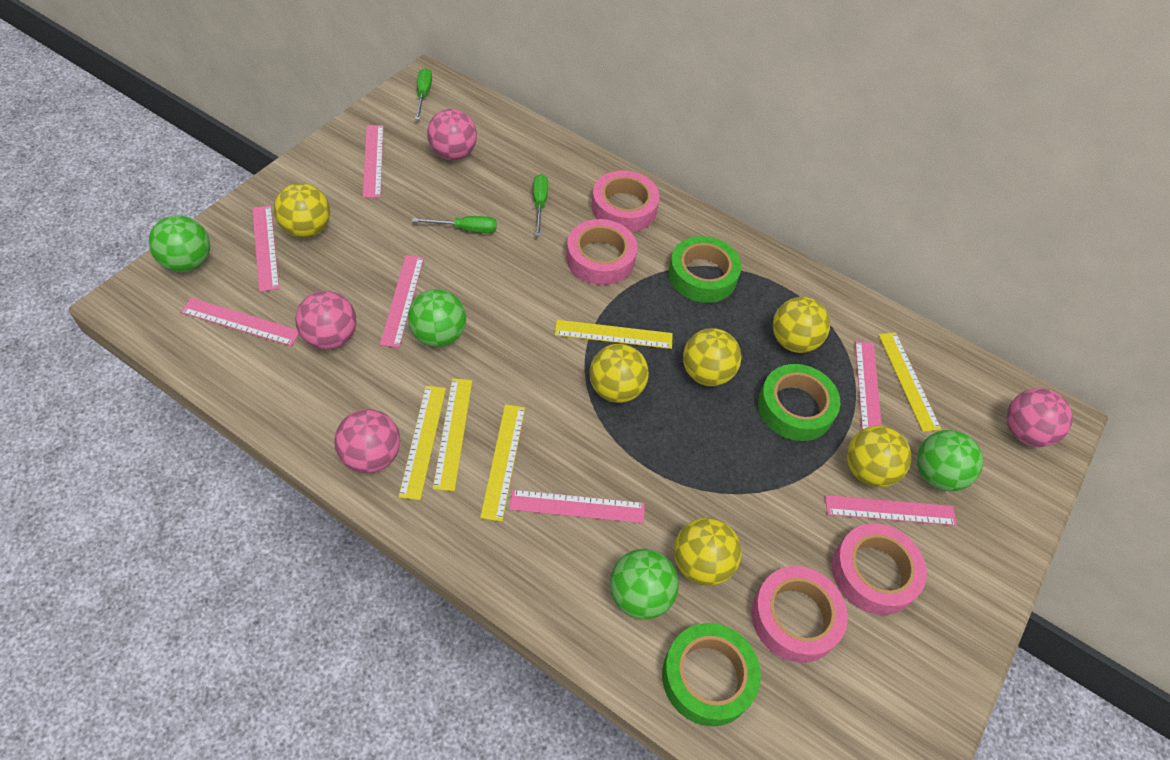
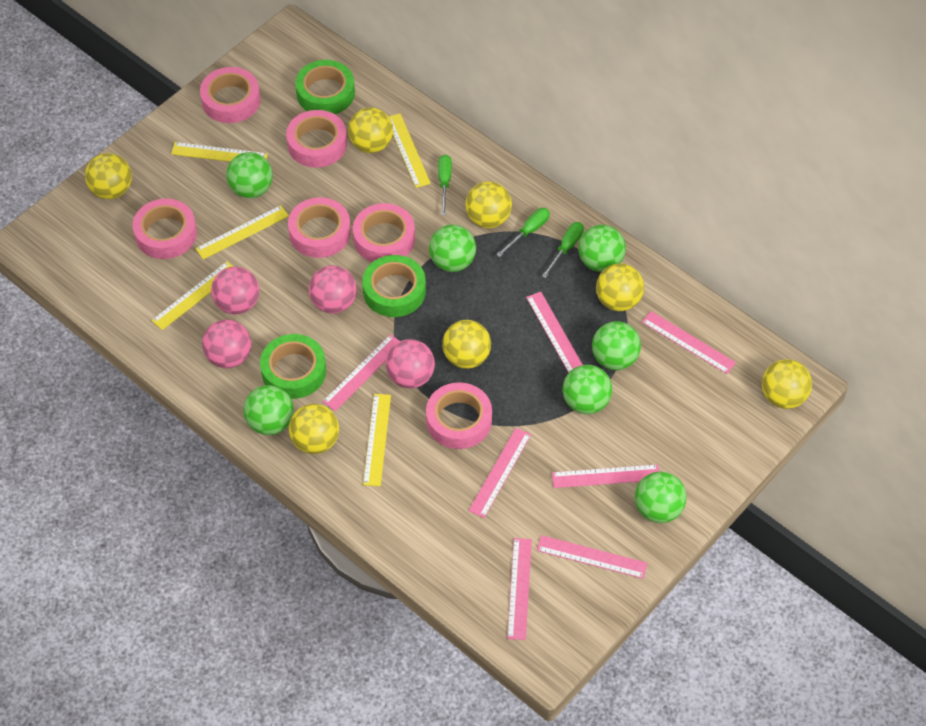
green ball: [148,215,210,272] [408,289,466,347] [610,549,679,620] [917,430,983,491] = 4 -> [226,152,273,198] [244,385,294,435] [429,225,476,272] [563,365,612,414] [578,225,626,272] [592,321,641,370] [635,472,687,523] = 7
pink tape: [566,219,637,285] [591,170,660,232] [752,566,848,663] [832,523,927,615] = 4 -> [133,198,197,259] [200,67,261,123] [286,110,347,168] [288,197,351,258] [353,203,415,262] [426,382,492,449] = 6
yellow ball: [274,183,330,238] [589,344,649,403] [674,518,742,586] [683,328,741,386] [773,297,830,353] [847,426,911,487] = 6 -> [85,153,132,199] [289,404,339,454] [348,107,393,153] [442,320,491,369] [465,181,512,228] [596,263,644,311] [762,359,812,409] = 7

